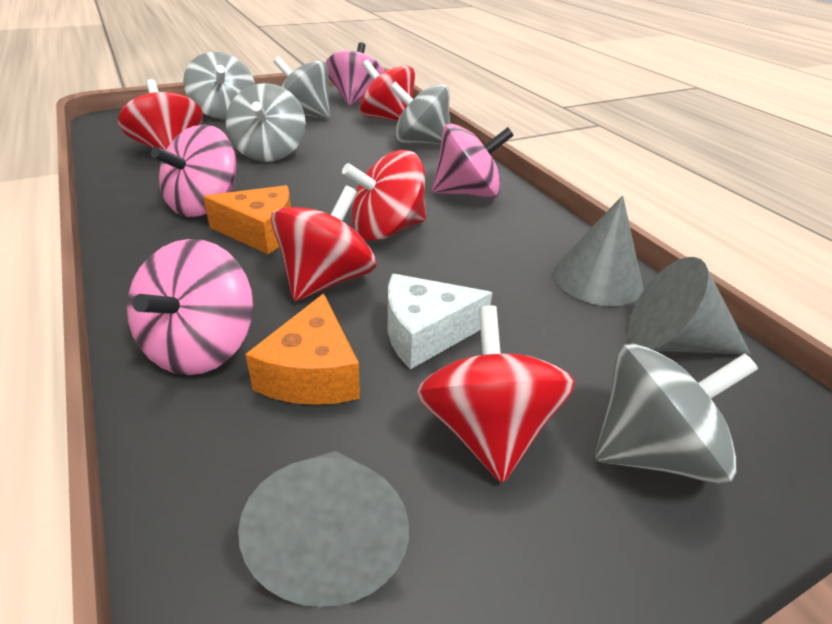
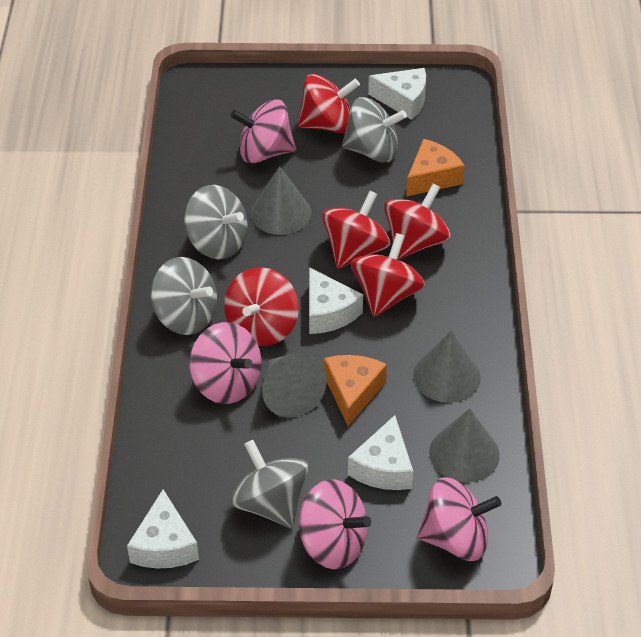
grey cone: [238,451,409,607] [553,196,643,306] [628,257,751,355] = 3 -> [251,166,312,235] [262,353,327,418] [413,330,481,403] [429,408,500,482] = 4
grey spinning top: [183,52,255,119] [226,83,306,162] [274,56,330,119] [390,81,450,145] [595,343,758,484] = 5 -> [151,257,217,335] [184,185,247,259] [231,440,309,528] [342,97,407,163] = 4
white cheese: [388,274,493,369] = 1 -> [127,489,199,569] [309,267,363,334] [348,415,413,490] [368,68,426,120] = 4

